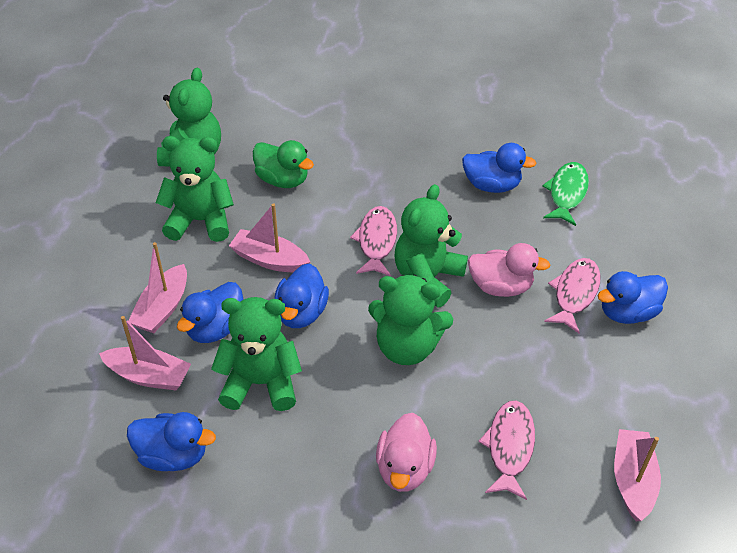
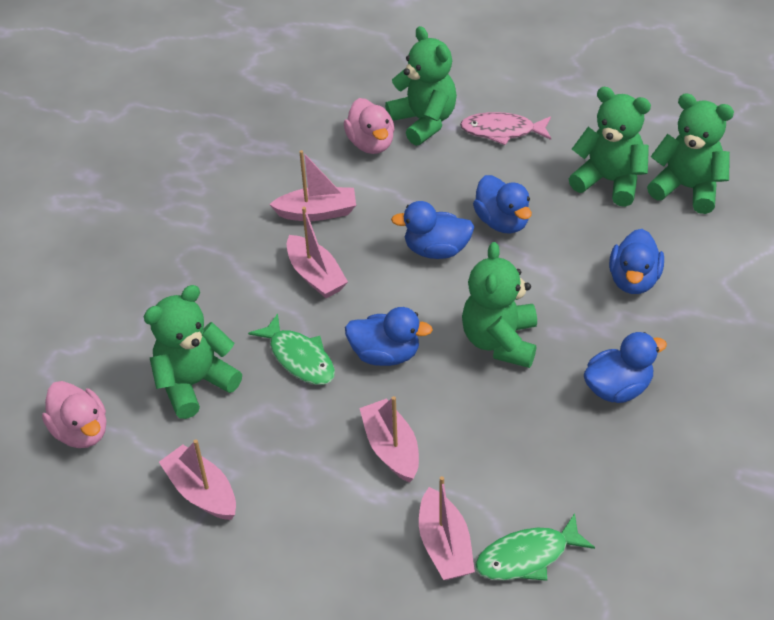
green duck: [253,140,314,188] = 1 -> none = 0
green fish: [542,162,589,226] = 1 -> [248,313,335,385] [475,513,595,581] = 2
pink boat: [99,316,191,390] [128,242,187,333] [229,203,310,272] [614,429,661,521] = 4 -> [159,439,236,520] [269,150,356,221] [287,207,348,298] [359,396,419,483] [419,476,475,580] = 5
pink fish: [350,206,397,276] [478,401,535,500] [544,258,600,333] = 3 -> [460,112,551,145] = 1

